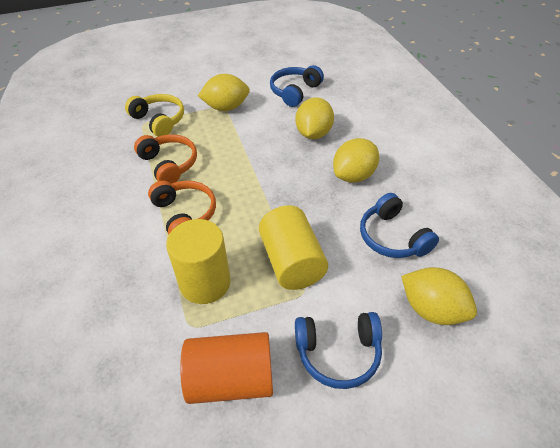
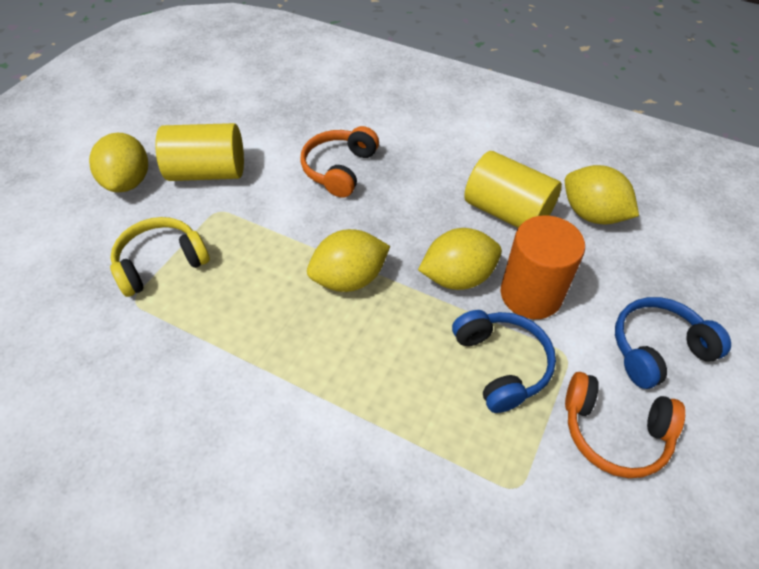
blue headphones: [270,65,324,107] [295,312,382,389] [360,193,439,258] = 3 -> [452,310,556,413] [615,297,731,389] = 2

